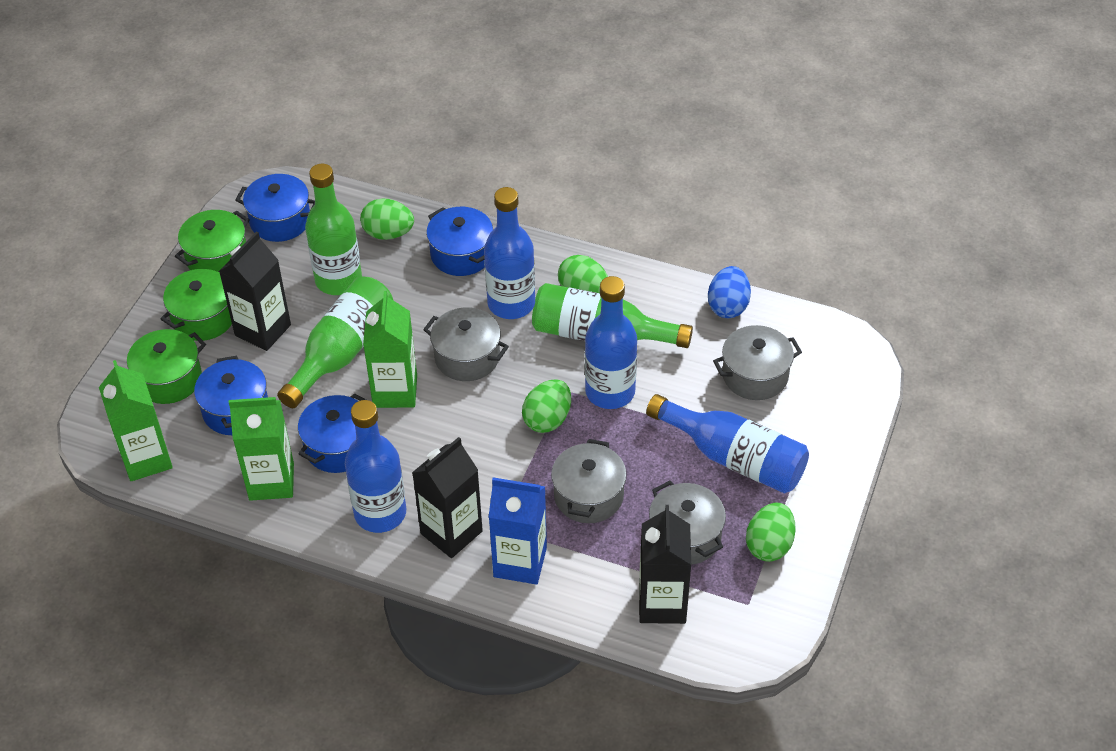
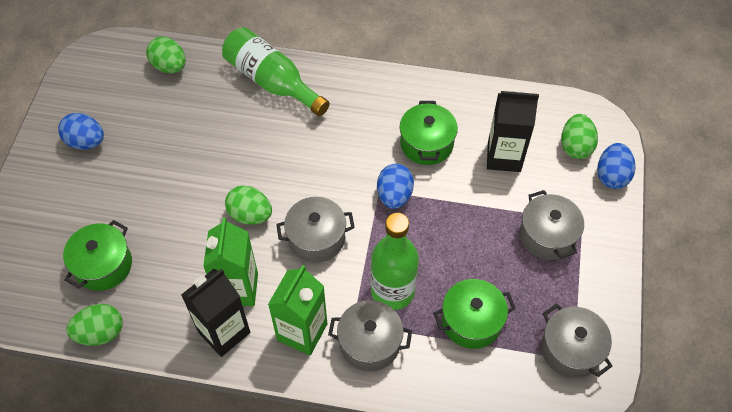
black carton: [219,231,291,351] [412,437,483,558] [639,505,691,624] = 3 -> [181,269,250,357] [487,90,539,172] = 2
blue bottle: [345,400,406,533] [484,187,535,319] [585,276,637,409] [646,394,809,493] = 4 -> none = 0
blue carton: [489,477,547,584] = 1 -> none = 0
blue egg: [708,266,751,318] = 1 -> [58,113,104,150] [377,164,414,209] [597,143,635,189] = 3
blue pot: [194,356,268,435] [235,174,315,242] [298,393,366,473] [426,207,493,276] = 4 -> none = 0
green bottle: [277,276,394,408] [305,164,362,295] [532,283,693,348] = 3 -> [222,27,330,116] [371,213,419,310] = 2
green carton: [99,360,173,481] [229,397,294,501] [363,291,417,408] = 3 -> [203,217,258,306] [268,265,327,355] = 2

